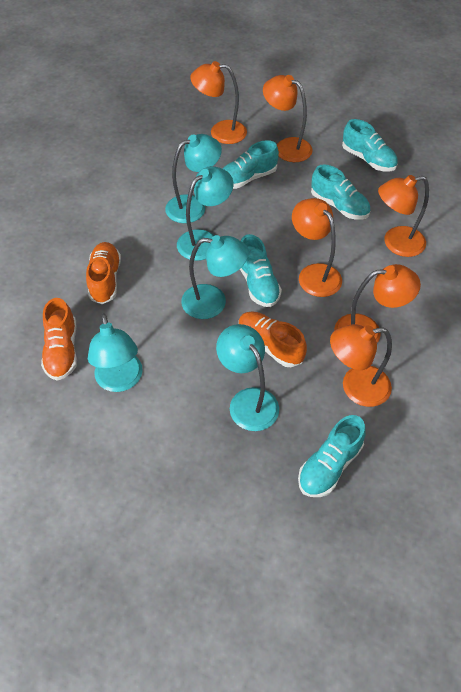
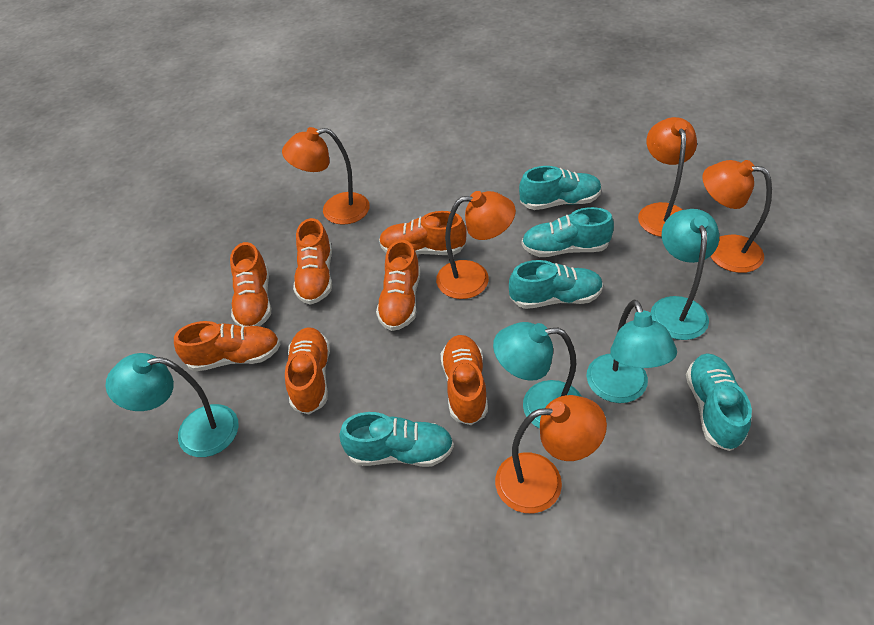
orange lamp: [190,61,247,144] [263,75,313,162] [292,198,342,297] [330,324,392,407] [334,264,421,343] [378,175,429,257] = 6 -> [282,127,370,225] [436,191,516,299] [495,395,607,513] [638,117,697,237] [702,160,772,273] = 5
orange shoe: [41,298,77,381] [86,242,121,304] [238,311,307,367] = 3 -> [174,321,280,371] [230,242,271,327] [285,327,330,414] [293,218,332,305] [376,240,421,331] [379,211,467,255] [441,335,488,425] = 7
turquoise lamp: [88,314,143,392] [165,134,222,223] [177,166,233,261] [181,235,249,319] [216,324,279,431] = 5 -> [106,353,239,457] [493,322,582,429] [586,300,677,403] [650,209,719,340] = 4

